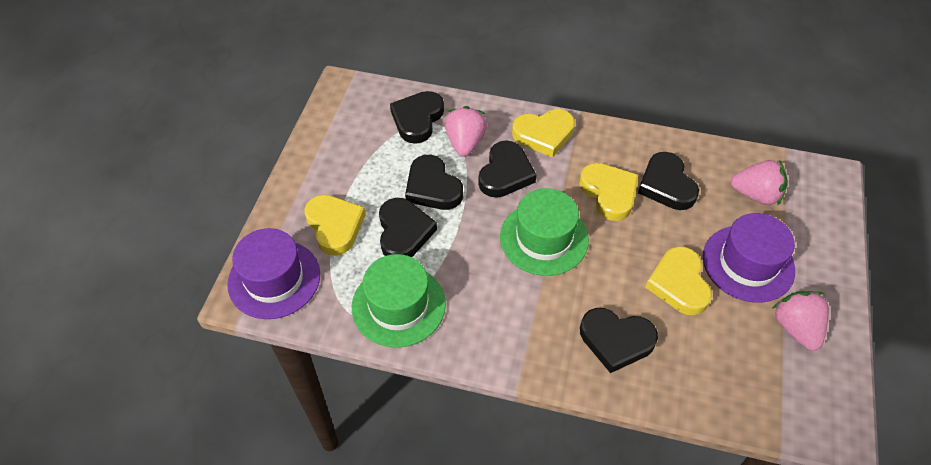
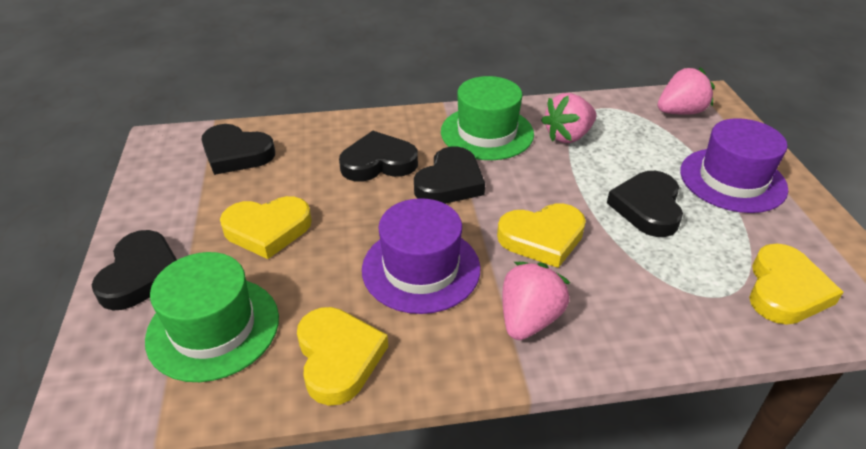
black heart: [379,198,437,257] [390,91,444,144] [405,155,463,210] [478,141,536,198] [580,308,658,373] [638,152,699,210] = 6 -> [92,230,177,311] [202,124,275,175] [339,131,418,182] [414,146,485,204] [607,171,683,237] = 5

